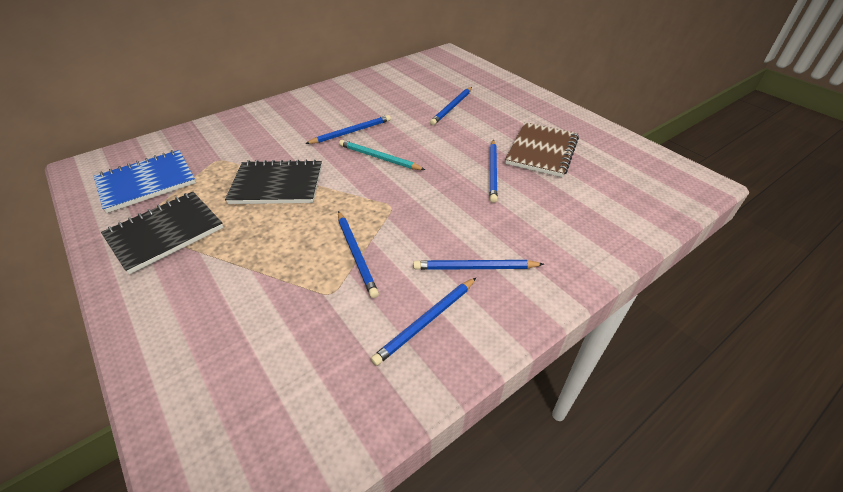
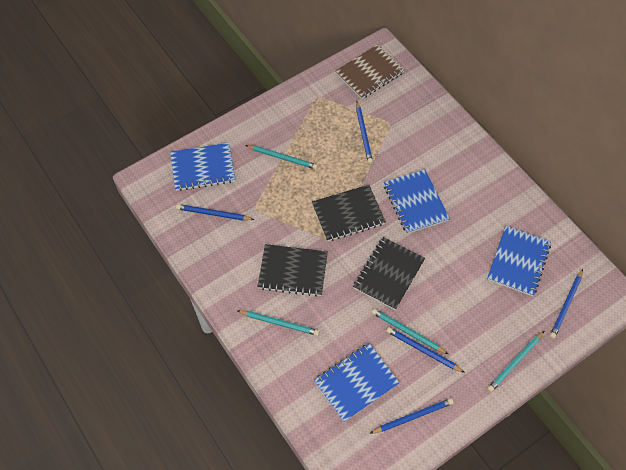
black notebook: [101,192,223,274] [225,160,322,204] = 2 -> [257,244,328,297] [312,185,386,241] [353,237,425,310] = 3
blue notebook: [94,150,196,213] = 1 -> [170,143,235,191] [314,343,400,422] [384,170,450,234] [487,226,551,296] = 4
blue pencil: [305,115,391,144] [338,211,379,298] [371,278,476,366] [413,260,544,270] [430,87,472,125] [490,140,498,203] = 6 -> [176,204,255,221] [356,101,373,164] [369,398,454,434] [386,327,465,373] [550,269,583,339] = 5
turquoise pencil: [339,140,425,170] = 1 -> [238,310,319,336] [245,145,318,170] [372,309,448,354] [487,331,544,392] = 4

